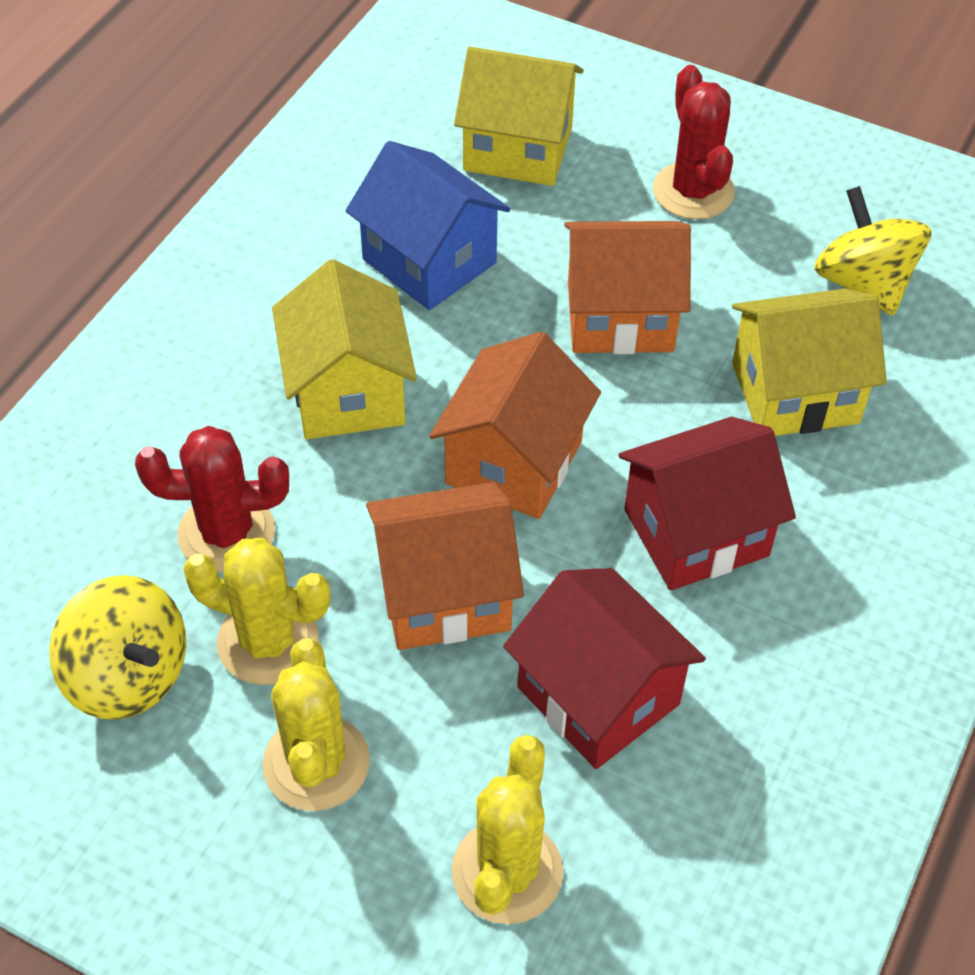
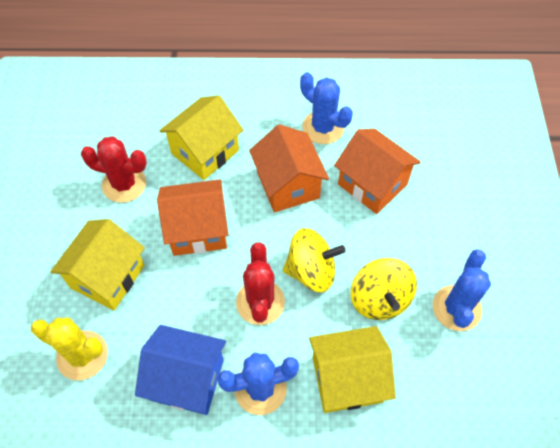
blue cactus: none = 0 -> [217,353,299,415] [300,72,353,144] [433,249,491,331] = 3
red house: [503,568,706,769] [618,417,796,591] = 2 -> none = 0
yellow cactus: [183,538,331,685] [262,638,370,811] [452,735,563,924] = 3 -> [31,318,108,380] = 1

